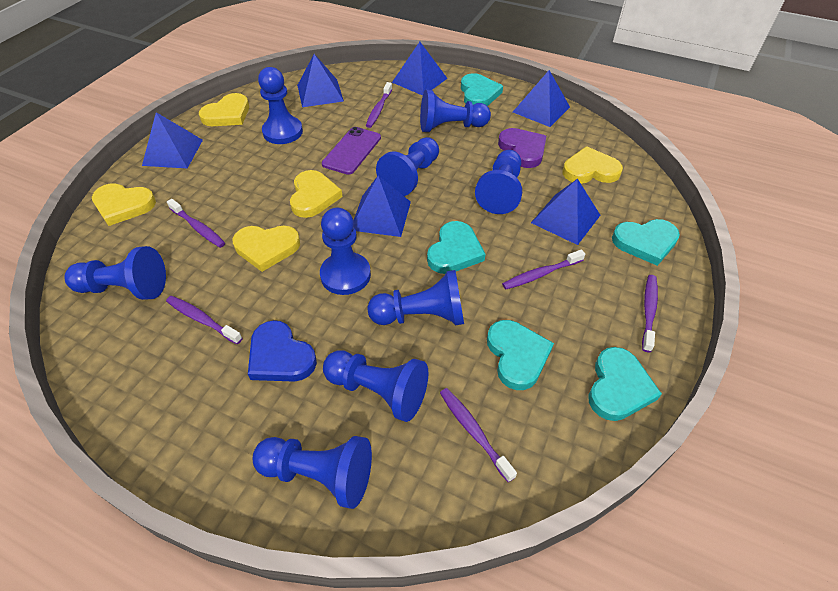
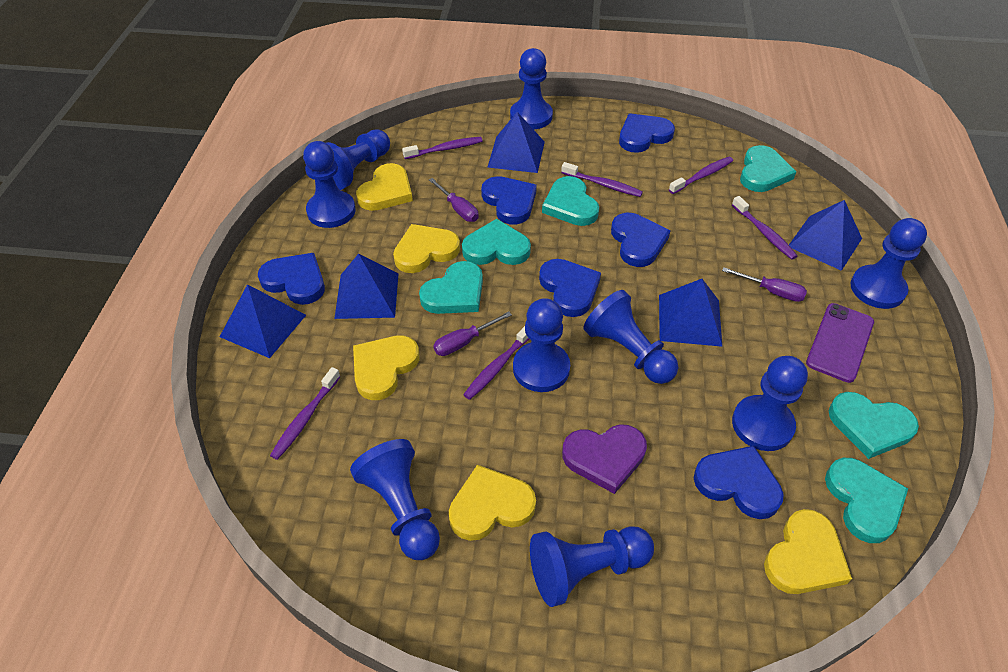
blue heart: [248,320,317,382] = 1 -> [258,253,325,305] [481,176,537,225] [539,259,601,317] [611,213,670,267] [619,113,675,153] [694,446,784,519] = 6
blue pyramid: [142,112,203,168] [297,54,344,107] [354,175,411,237] [392,42,448,96] [513,70,570,127] [531,178,601,245] = 6 -> [220,284,306,358] [334,254,398,319] [488,112,545,173] [659,279,722,347] [789,200,862,271] = 5
purple screwdriver: none = 0 -> [429,178,479,222] [433,312,512,356] [722,267,807,302] = 3
turquoise heart: [427,221,486,274] [461,73,503,106] [487,320,554,390] [588,347,662,421] [612,219,680,266] = 5 -> [419,261,483,314] [462,219,531,265] [542,176,599,226] [740,145,796,192] [825,458,908,543] [828,392,919,459] = 6

